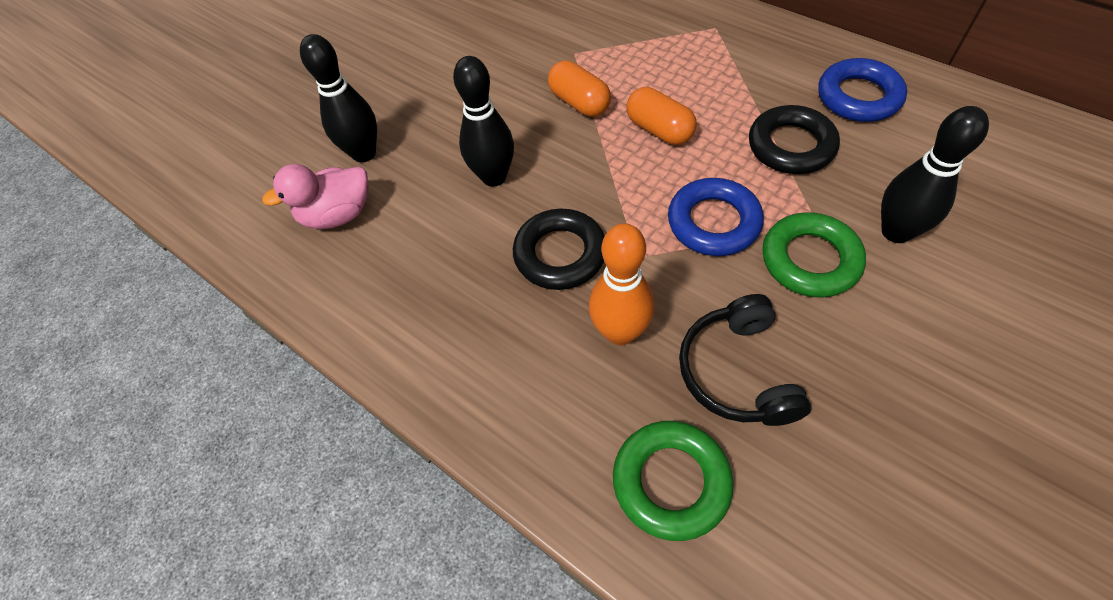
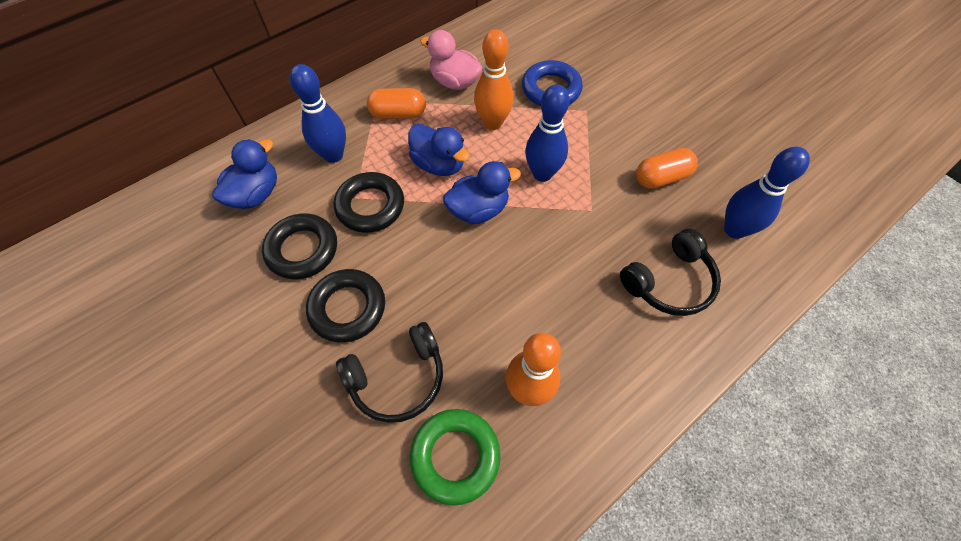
black bowling pin: [300,34,377,162] [453,56,514,187] [881,106,989,243] = 3 -> none = 0
black headphones: [679,294,811,426] = 1 -> [336,322,443,423] [620,228,721,316] = 2
black ring: [513,208,605,290] [749,105,840,174] = 2 -> [262,213,337,279] [306,269,385,343] [334,172,404,233] = 3
blue bowling pin: none = 0 -> [290,64,346,163] [525,84,570,182] [724,147,810,239] = 3
blue duck: none = 0 -> [212,139,277,209] [408,124,470,176] [443,161,521,224] = 3
blue ring: [668,178,764,256] [818,58,907,122] = 2 -> [522,60,583,106] = 1
green ring: [613,421,733,541] [762,212,866,297] = 2 -> [410,409,501,505] = 1
orange bowling pin: [589,223,654,345] = 1 -> [474,29,514,130] [506,333,561,406] = 2

